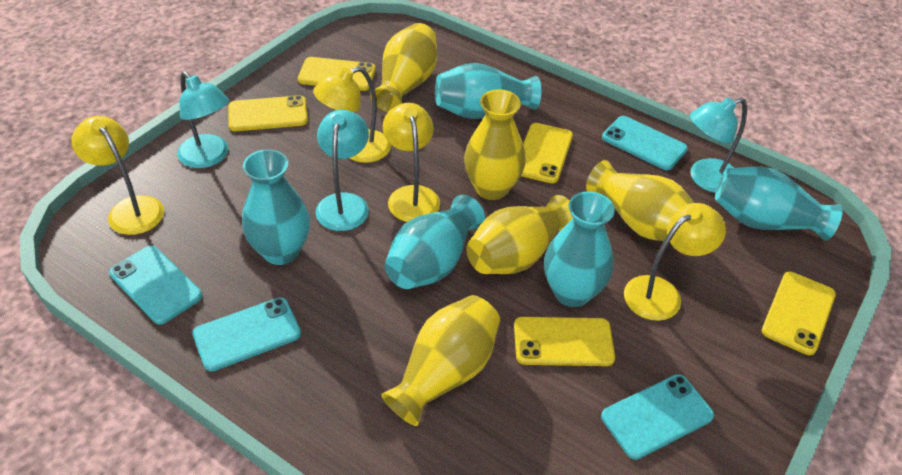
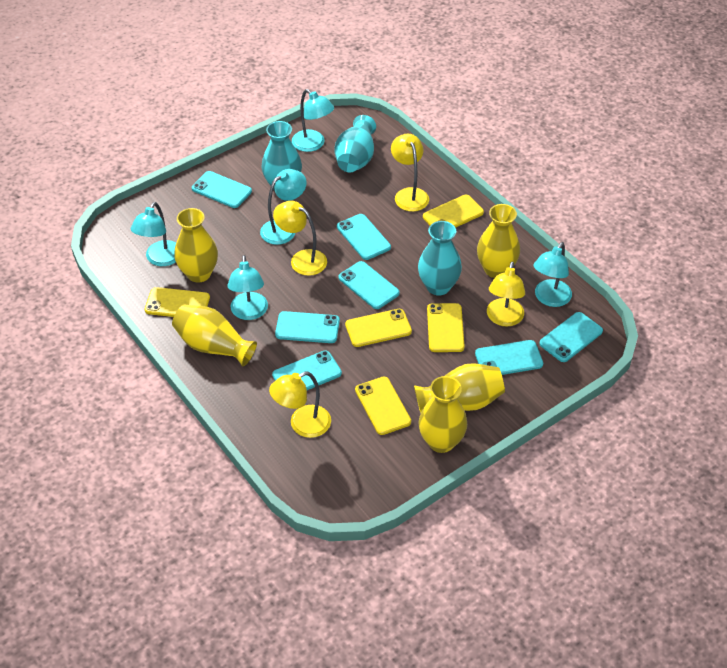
turquoise lamp: [177,71,229,168] [316,110,369,231] [690,97,747,193] = 3 -> [131,202,176,266] [227,255,268,320] [260,169,307,245] [292,89,334,152] [534,242,572,307] = 5
turquoise phone: [109,246,202,324] [192,297,301,371] [601,374,714,460] [602,116,688,170] = 4 -> [192,171,252,208] [272,350,342,390] [275,311,340,343] [337,214,391,260] [339,261,400,309] [475,340,543,375] [539,312,603,362] = 7
turquoise vase: [242,149,310,265] [385,195,485,289] [435,63,541,119] [544,191,615,307] [715,166,843,241] = 5 -> [261,121,302,191] [334,115,376,172] [418,221,462,296] = 3

